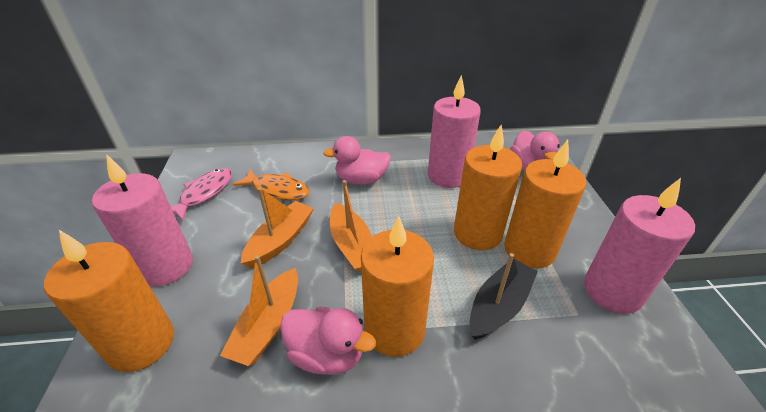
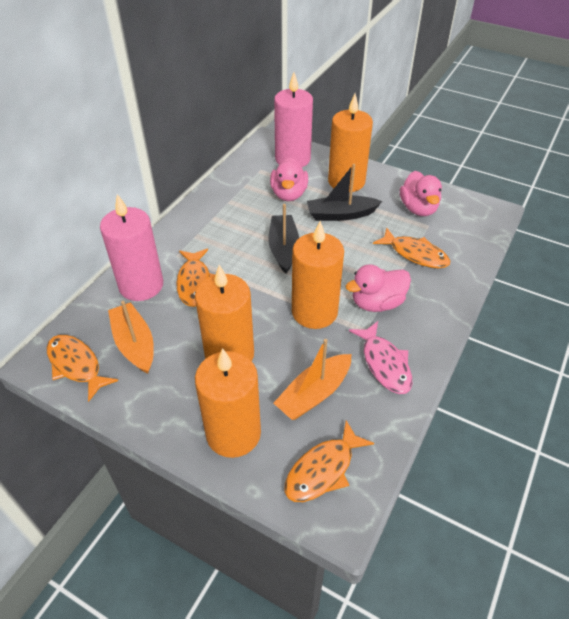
black boat: [470,253,538,340] = 1 -> [268,204,299,273] [307,164,382,221] = 2
orange boat: [220,255,298,366] [241,188,314,268] [330,180,372,272] = 3 -> [108,301,154,374] [274,339,351,420] = 2
orange fish: [233,169,309,200] = 1 -> [47,335,118,402] [176,249,215,307] [285,420,374,502] [373,228,450,269] = 4
pink candle: [92,154,193,286] [428,75,481,188] [584,178,695,314] = 3 -> [100,194,163,301] [274,72,313,167] = 2

